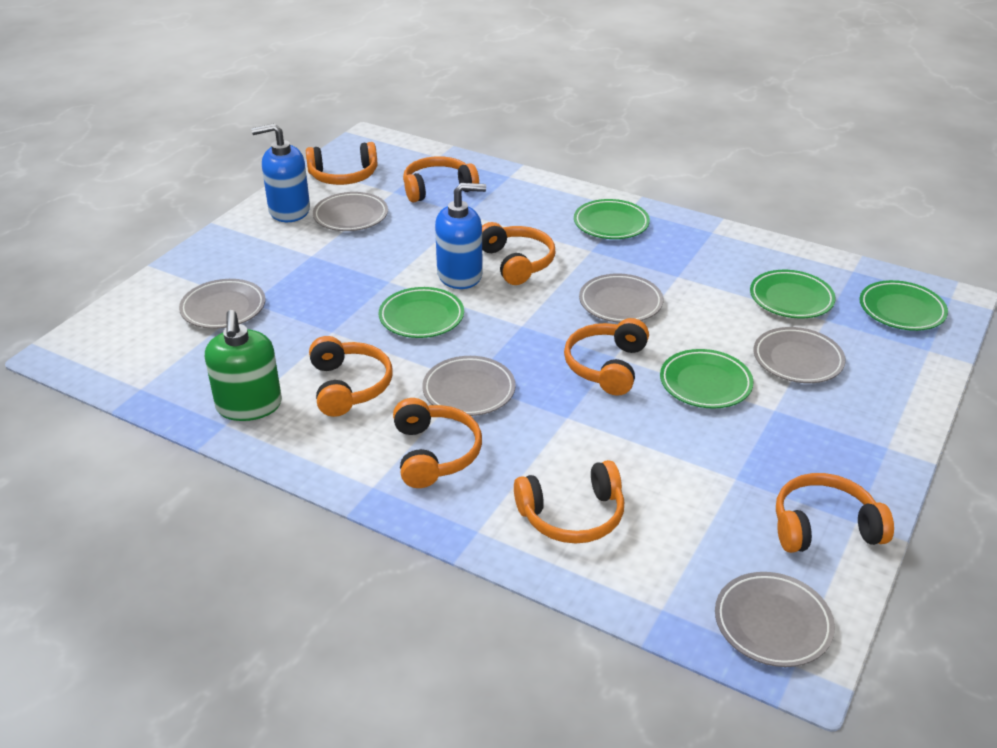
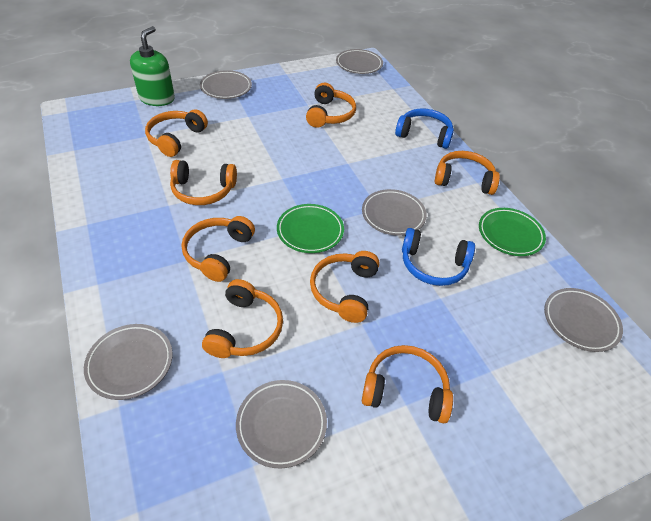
blue headphones: none = 0 -> [395,109,454,149] [402,228,475,286] = 2
blue soap dispenser: [251,123,310,222] [435,183,486,289] = 2 -> none = 0
green plate: [379,287,464,338] [574,199,650,239] [660,349,754,409] [750,270,836,318] [860,280,948,331] = 5 -> [277,204,344,253] [479,208,546,256] = 2

